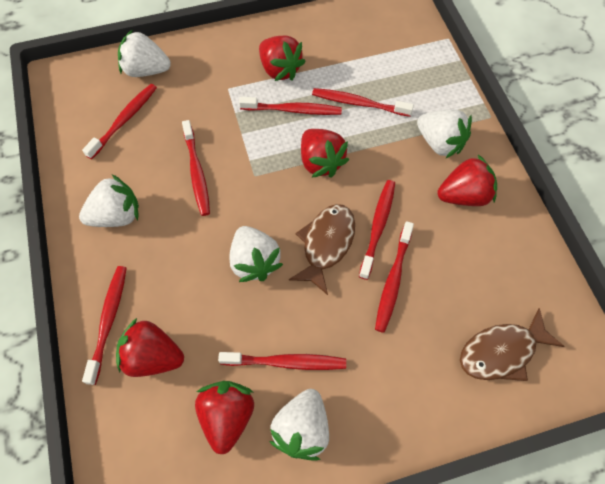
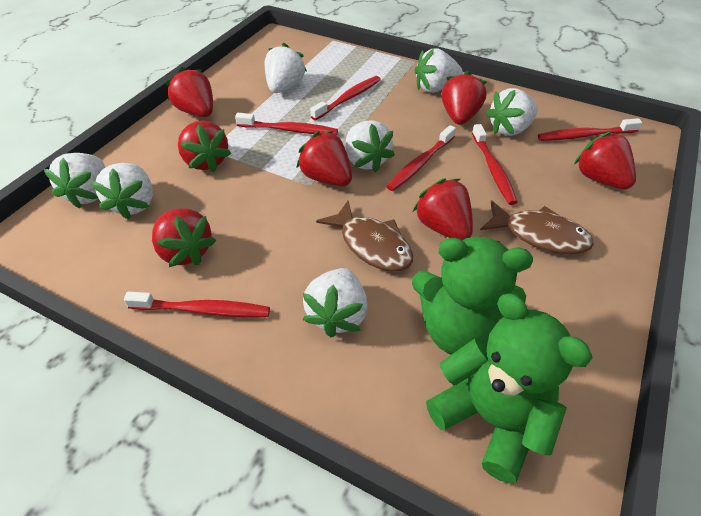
green teddy bear: none = 0 -> [412,236,533,355] [426,293,593,484] = 2
red strawberry: [116,318,184,377] [195,381,254,454] [259,36,306,81] [301,129,349,178] [438,155,497,206] = 5 -> [152,208,216,267] [165,67,213,117] [178,121,231,172] [296,131,352,186] [413,179,473,240] [442,71,487,125] [574,131,636,189] = 7
red toothbrush: [82,84,157,159] [82,266,126,385] [182,120,210,216] [218,352,346,370] [239,97,342,115] [312,88,414,117] [359,180,395,280] [375,221,414,333] = 8 -> [124,292,270,317] [235,113,338,135] [310,76,381,120] [386,125,456,191] [472,124,518,205] [538,118,642,141] = 6
white strawberry: [79,174,139,227] [118,29,171,77] [229,226,283,282] [269,389,329,461] [417,109,472,158] = 5 -> [44,153,105,209] [91,163,153,220] [265,43,307,93] [303,268,368,337] [345,120,395,173] [414,48,463,93] [486,88,538,136] = 7

